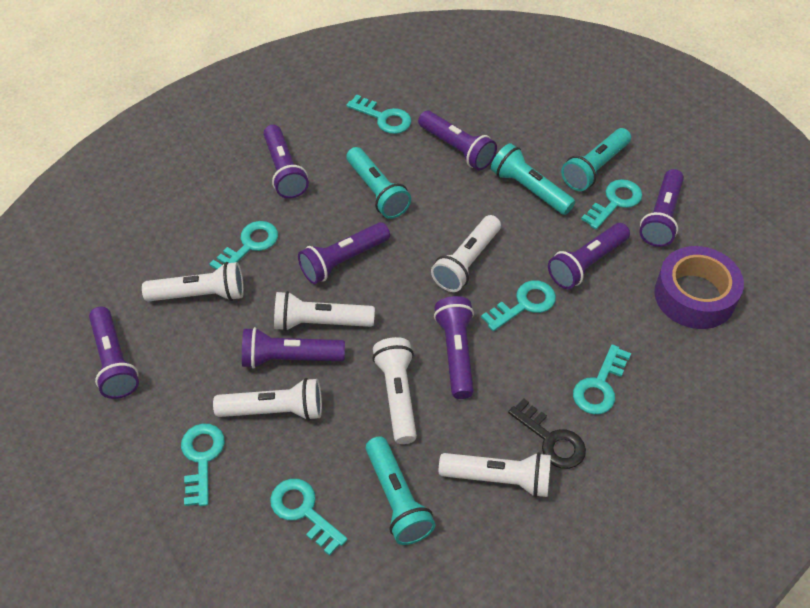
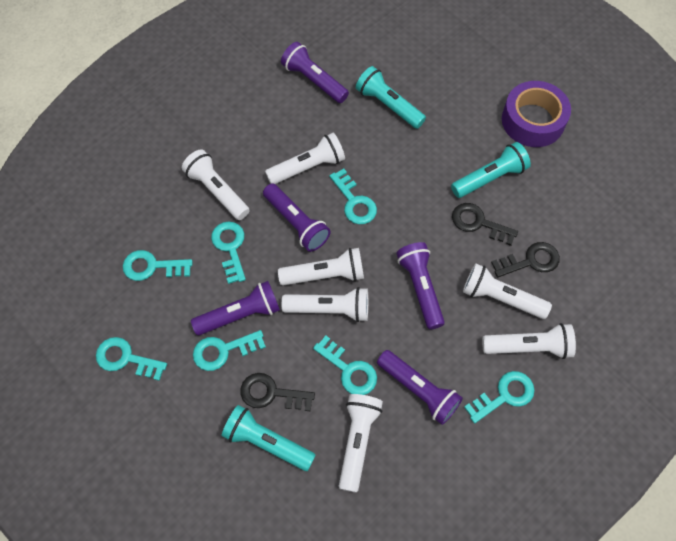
black key: [508,398,586,469] = 1 -> [240,373,315,412] [452,203,518,246] [491,242,560,278] = 3
purple flashlight: [89,307,139,399] [242,327,345,369] [263,125,309,199] [298,222,390,284] [418,111,497,170] [434,296,474,399] [548,223,630,289] [639,169,684,247] = 8 -> [191,281,280,335] [263,183,330,252] [281,42,349,103] [377,350,463,425] [396,242,445,330] = 5
turquoise flashlight: [346,147,411,219] [366,436,436,545] [491,143,575,215] [561,128,631,191] = 4 -> [222,405,316,471] [356,66,426,129] [451,142,531,198] = 3
white flashlight: [142,262,244,301] [213,378,322,421] [274,291,375,331] [372,337,417,444] [431,215,501,292] [439,452,551,498] = 6 -> [182,149,250,220] [265,133,345,184] [278,248,364,286] [281,287,368,322] [339,394,383,493] [463,263,552,319] [482,323,576,359] = 7

